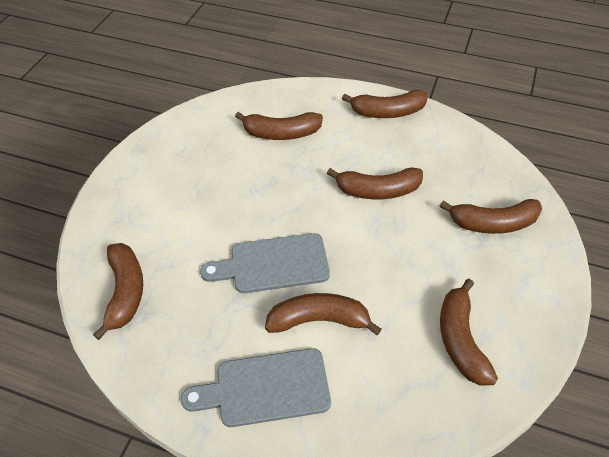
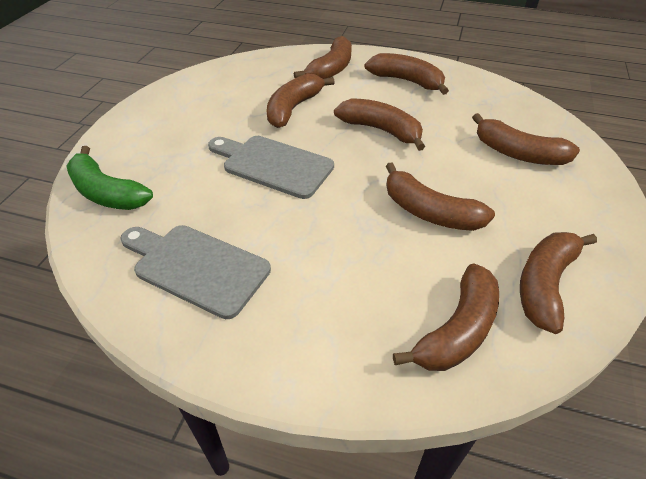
brown banana: [93,243,143,340] [235,112,323,140] [265,293,382,335] [327,167,423,199] [342,89,428,118] [440,199,542,234] [440,279,498,386] = 7 -> [266,73,335,128] [294,36,352,79] [334,98,425,151] [364,53,449,95] [386,162,495,231] [393,263,499,371] [472,113,580,165] [520,232,597,334] = 8
green banana: none = 0 -> [66,146,153,210] = 1

